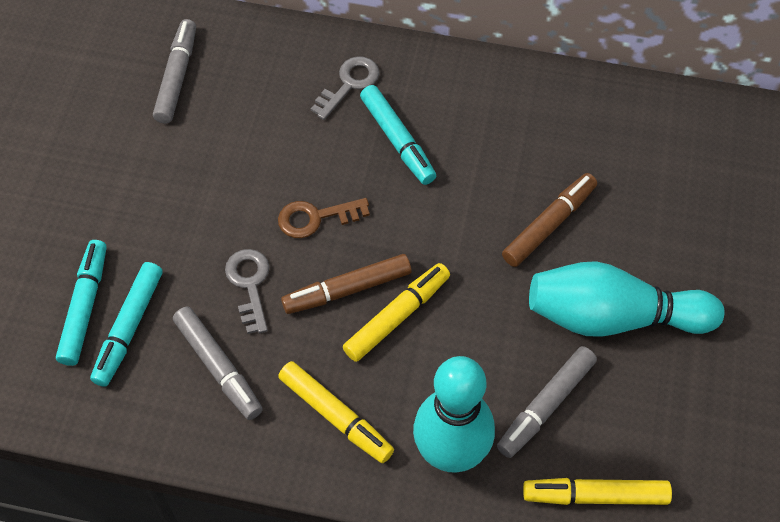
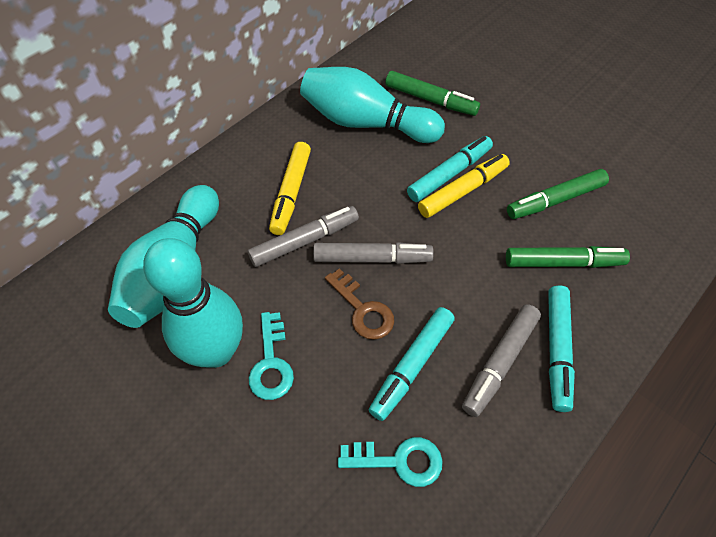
brown marker: [281,254,412,314] [502,173,597,267] = 2 -> none = 0
green marker: none = 0 -> [385,71,480,116] [506,246,630,268] [507,169,609,219] = 3
grey key: [225,249,270,334] [311,56,379,120] = 2 -> none = 0
turquoise bowling pin: [413,356,495,473] [529,261,724,337] = 2 -> [108,185,219,328] [143,238,243,368] [300,67,445,143] = 3
turquoise key: none = 0 -> [249,312,294,400] [338,437,443,487] = 2
yellow marker: [278,361,394,463] [343,263,450,362] [523,478,672,505] = 3 -> [269,142,311,235] [418,154,510,218] = 2

